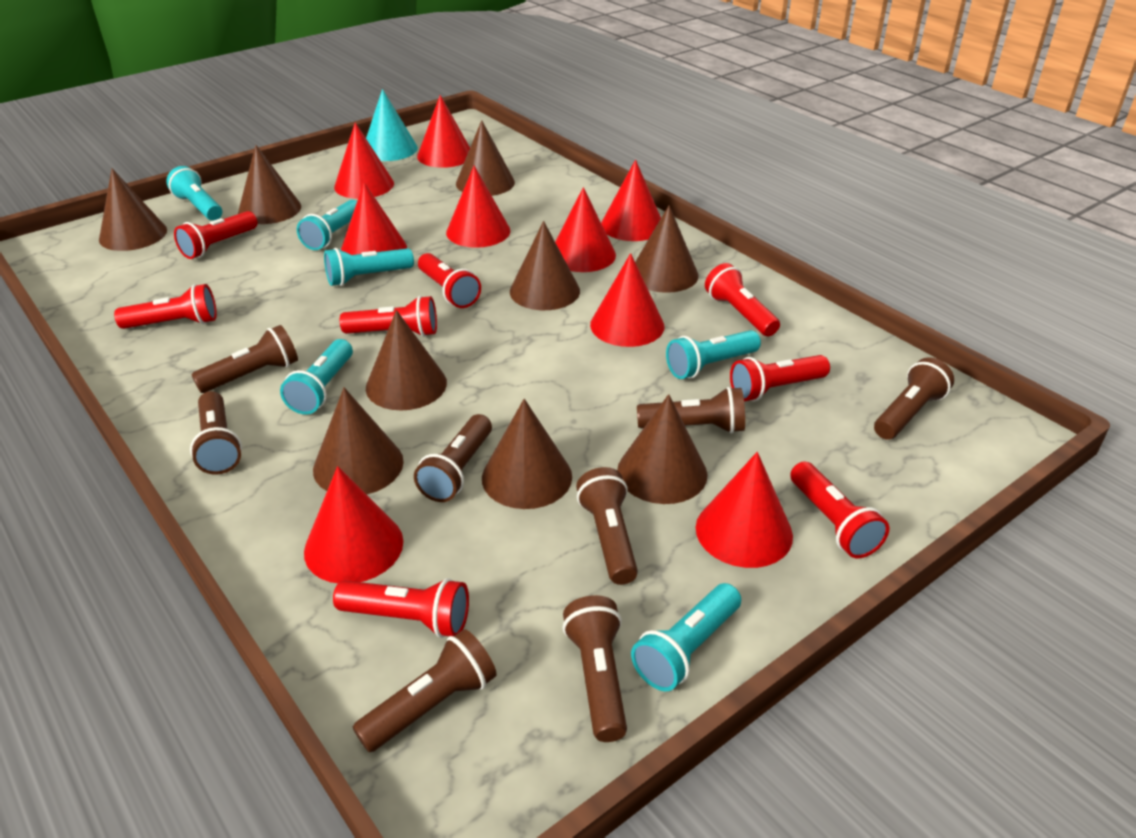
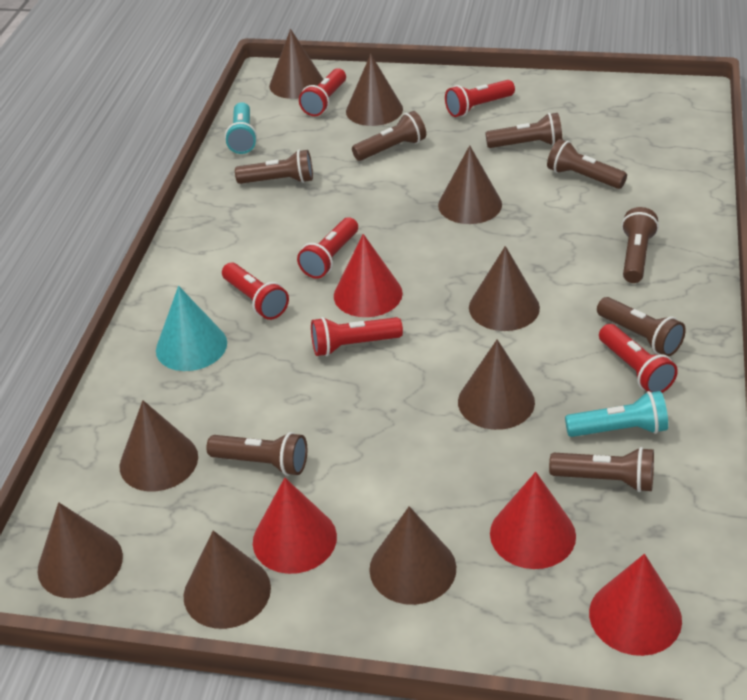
red cone: [304,466,403,583] [334,122,394,199] [341,182,407,255] [417,95,470,168] [446,166,511,248] [555,187,616,272] [590,253,664,347] [601,160,661,241] [696,452,793,568] = 9 -> [253,478,337,574] [334,234,403,317] [490,472,576,569] [589,554,682,656] = 4
red flashlight: [114,284,217,329] [174,211,258,259] [333,578,469,638] [340,296,437,337] [418,253,481,308] [705,263,780,336] [730,355,830,401] [790,462,889,558] = 8 -> [222,262,289,320] [297,217,358,279] [299,68,346,116] [311,317,403,356] [445,80,515,117] [599,324,678,393] = 6
turquoise flashlight: [166,166,222,221] [280,339,353,415] [297,200,357,250] [324,248,414,286] [631,583,741,691] [666,330,761,379] = 6 -> [225,102,257,154] [565,391,668,437] = 2

